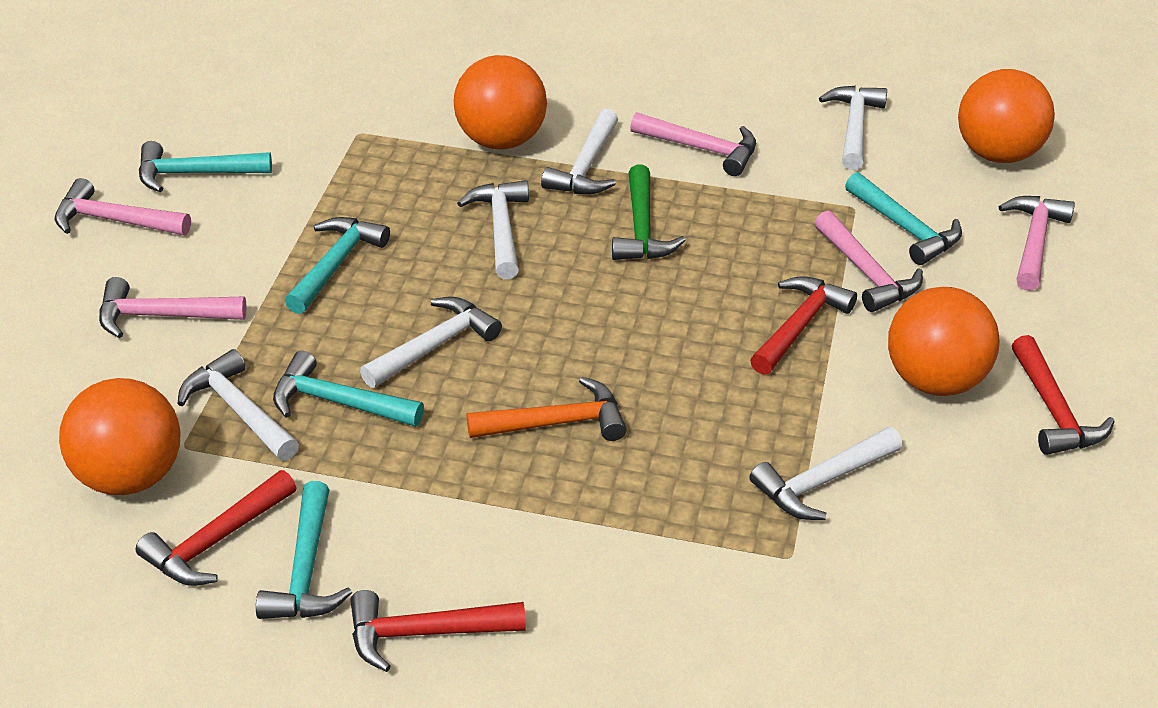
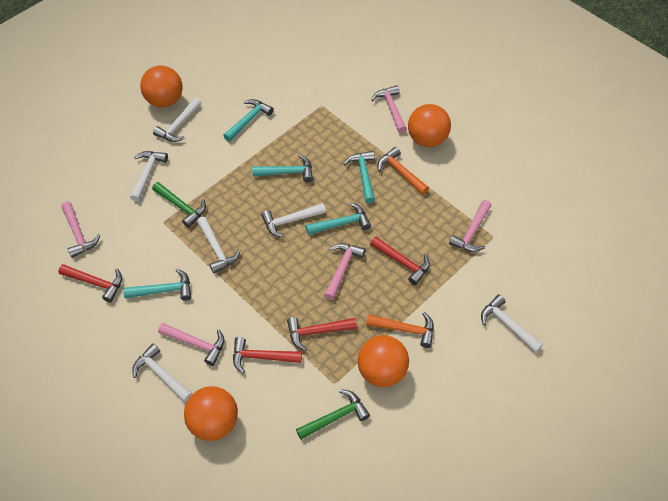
green hammer: [612,165,686,260] = 1 -> [152,182,206,228] [296,389,370,439] = 2
orange hammer: [467,377,627,441] = 1 -> [366,312,434,348] [377,147,429,195] = 2

